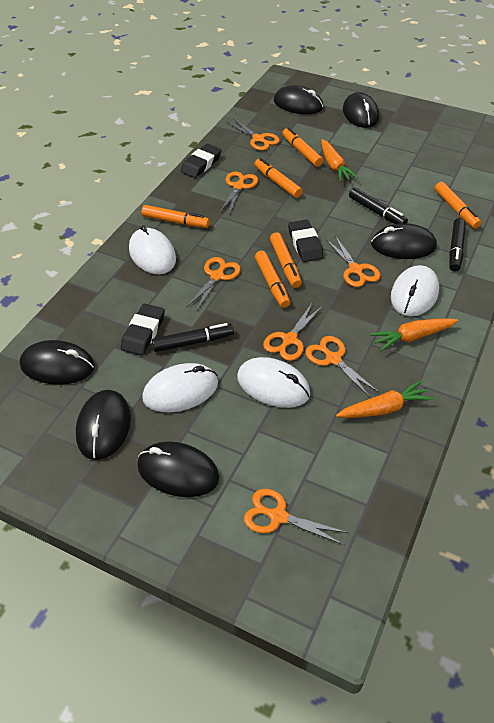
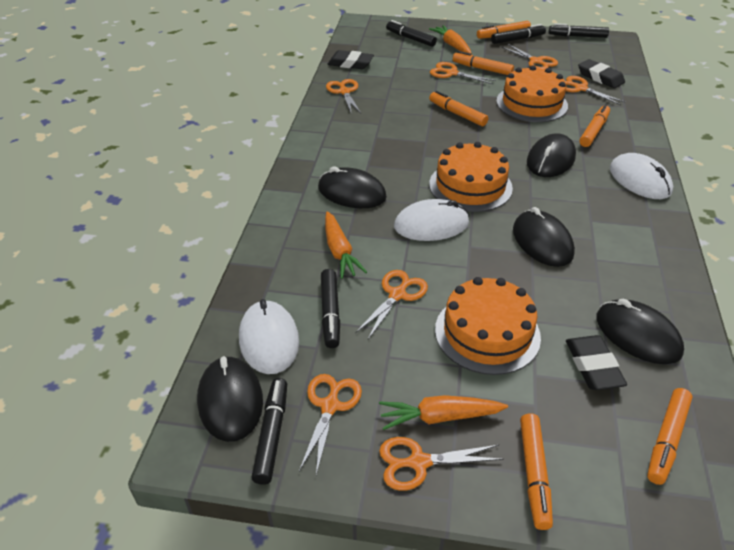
black marker: [152,323,234,352] [349,187,408,224] [449,218,466,272] = 3 -> [251,378,287,485] [321,269,340,348] [386,20,437,47] [491,24,546,44] [549,23,609,38] = 5
black mouse: [20,340,95,385] [76,390,131,460] [137,441,219,497] [273,85,324,114] [343,92,379,128] [371,223,437,259] = 6 -> [197,356,263,442] [318,166,387,208] [513,207,575,267] [527,133,576,177] [596,299,684,364] = 5
orange cake: none = 0 -> [429,142,513,212] [435,277,541,375] [496,65,568,122] = 3
white mouse: [129,225,176,274] [142,363,218,413] [237,357,310,408] [391,265,439,317] = 4 -> [239,299,299,374] [394,199,469,241] [610,153,673,199] = 3

